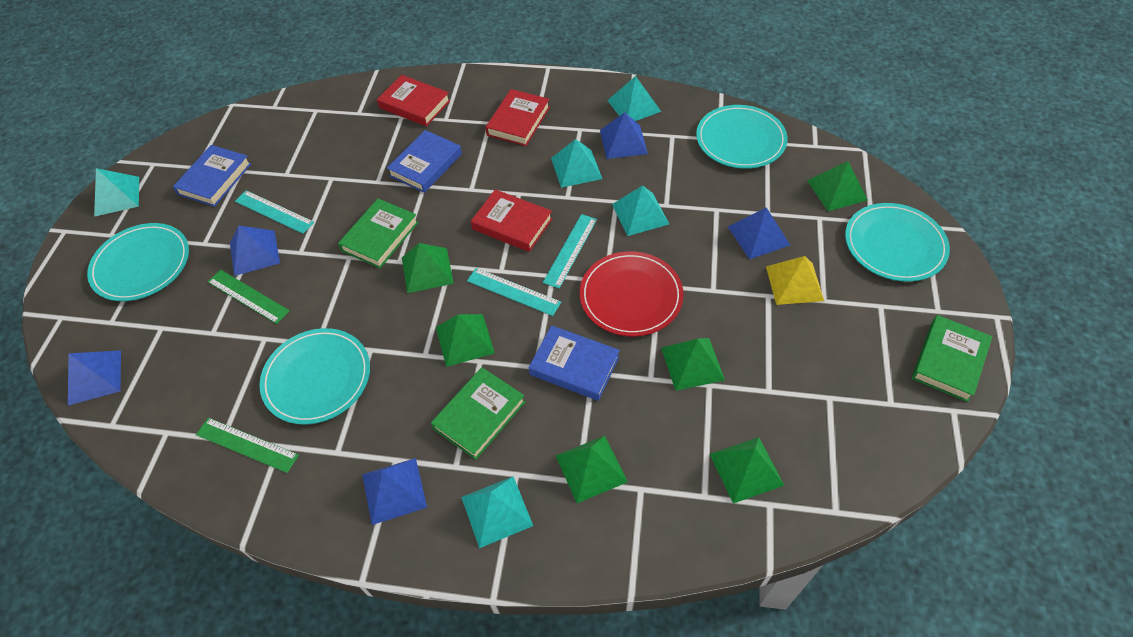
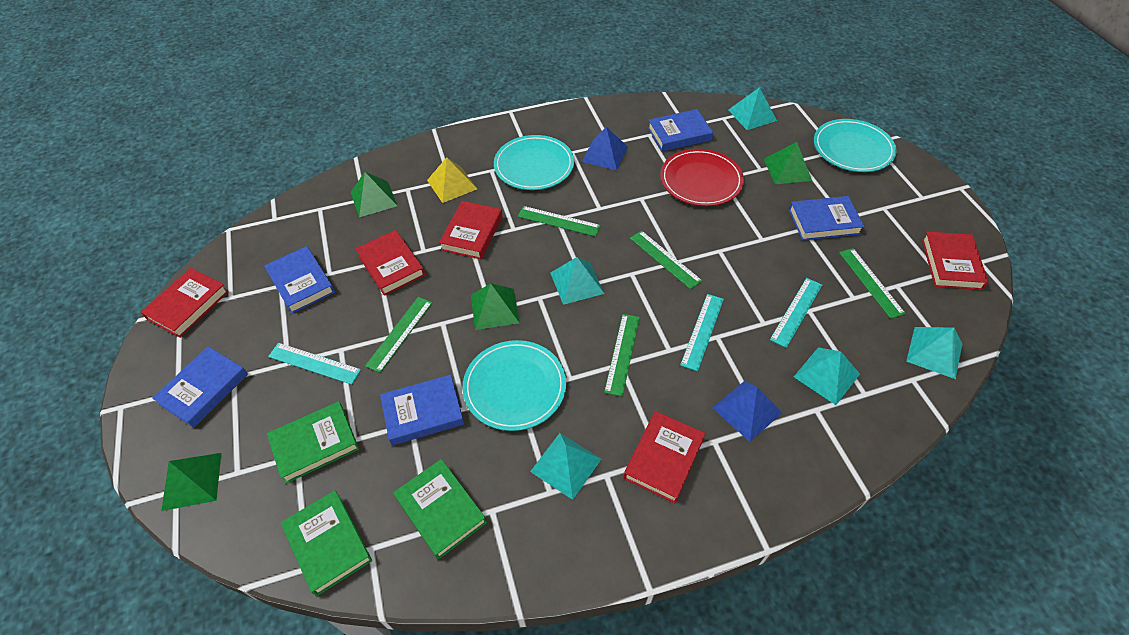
blue book: [173,145,251,207] [387,130,462,193] [528,325,620,401] = 3 -> [152,346,248,428] [264,246,335,314] [380,375,464,445] [648,109,713,152] [789,196,865,241] = 5
blue pyramid: [68,350,121,405] [230,225,280,276] [362,458,427,525] [600,112,648,159] [728,207,790,259] = 5 -> [582,127,628,170] [713,381,782,442] = 2
green pyramid: [402,243,454,293] [436,314,495,367] [555,436,628,503] [661,338,725,391] [710,437,785,504] [807,161,868,211] = 6 -> [161,453,221,511] [351,172,397,217] [471,283,520,330] [764,142,812,184] = 4
green ruler: [196,418,299,473] [208,270,290,324] = 2 -> [365,297,432,373] [518,206,601,237] [604,314,640,396] [630,230,702,289] [839,248,906,319] = 5
red book: [377,75,450,126] [471,189,552,252] [485,89,550,146] = 3 -> [141,268,228,338] [355,230,425,296] [439,201,503,259] [624,411,706,503] [922,232,989,290] = 5
turquoise plate: [87,223,189,301] [259,328,370,424] [696,105,788,169] [845,203,950,282] = 4 -> [463,340,566,431] [494,135,574,190] [814,119,897,172] = 3

